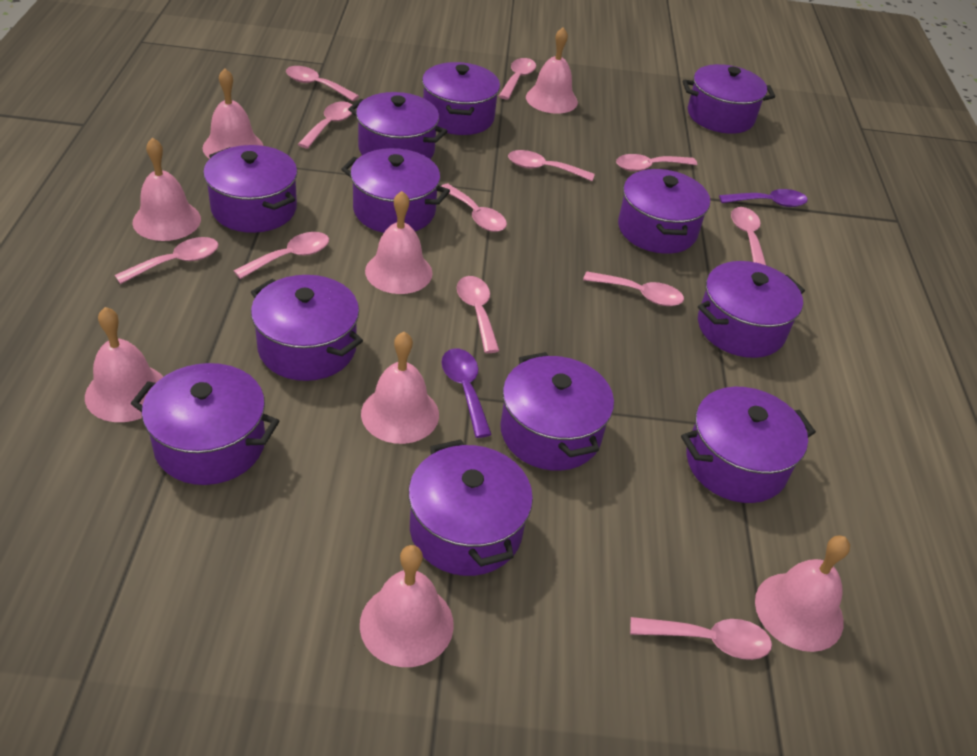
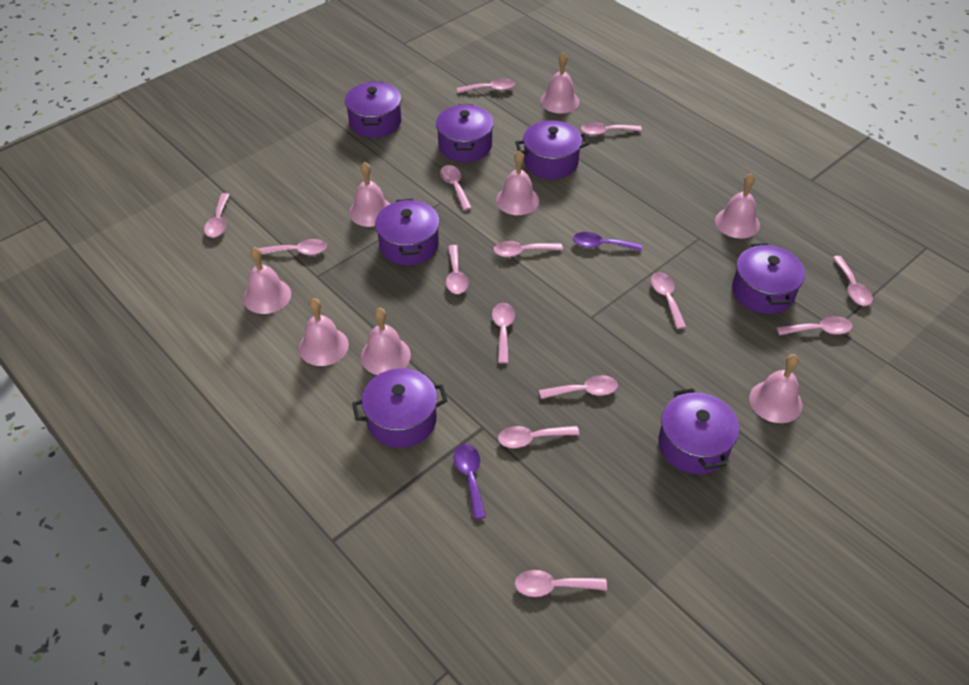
pink spoon: [114,237,219,284] [234,232,329,279] [286,66,359,101] [298,102,352,149] [441,184,507,232] [457,276,500,353] [499,58,536,100] [508,150,595,181] [583,271,684,306] [616,154,697,171] [630,617,772,660] [731,207,766,265] = 12 -> [204,193,230,238] [259,239,327,255] [440,165,472,210] [446,245,468,294] [457,78,515,93] [492,303,515,364] [493,241,563,257] [498,426,579,448] [515,570,607,597] [539,375,618,399] [581,122,642,135] [651,272,686,329] [776,316,853,335] [832,256,873,306] = 14
purple pot: [131,363,279,485] [203,145,298,233] [251,275,363,381] [341,148,450,233] [348,92,448,159] [408,439,533,576] [422,62,500,135] [500,352,614,471] [618,169,710,254] [681,387,816,503] [683,64,775,134] [698,261,805,358] = 12 -> [345,82,402,138] [352,368,447,448] [375,198,440,265] [436,104,494,162] [515,120,589,179] [658,388,740,474] [732,243,805,314] = 7

